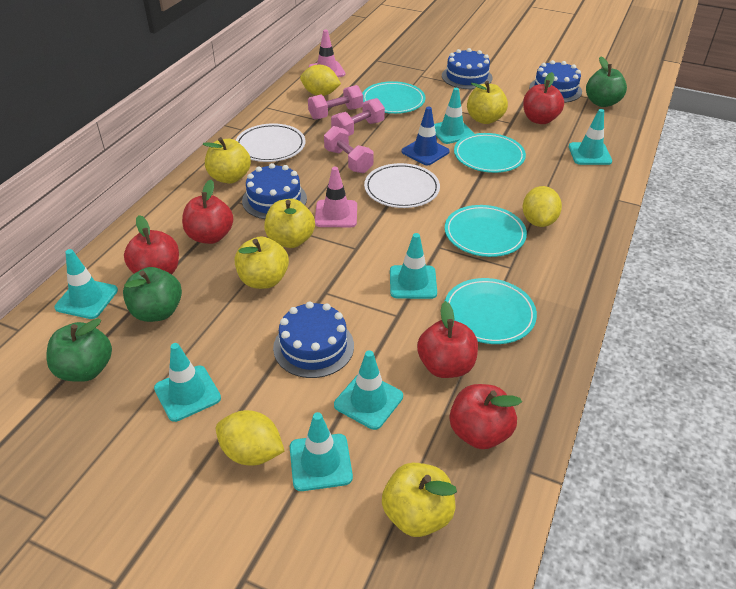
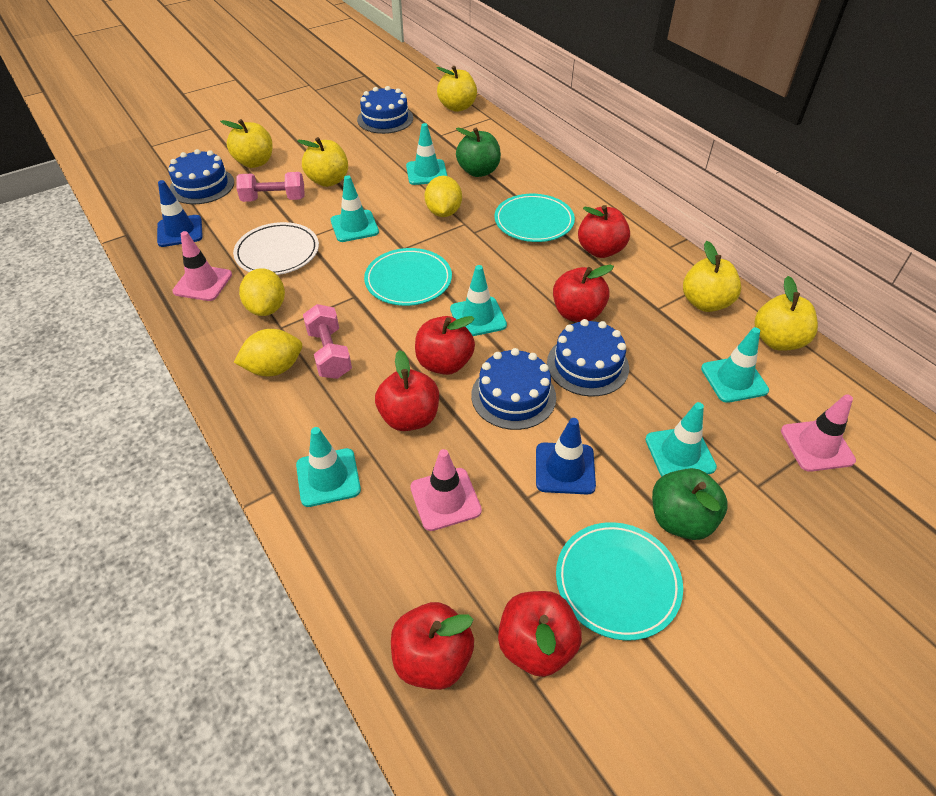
blue traffic cone: [402,107,450,165] = 1 -> [157,180,203,247] [536,418,596,495] = 2
green apple: [46,319,112,382] [123,267,182,322] [586,56,627,107] = 3 -> [456,128,501,177] [652,468,728,540] = 2
pink dumbbell: [308,85,363,120] [324,126,374,173] [331,98,385,136] = 3 -> [236,172,304,202] [303,304,352,379] = 2
pink traffic cone: [309,30,346,77] [315,167,357,227] = 2 -> [172,231,232,301] [410,449,482,531] [781,394,856,472] = 3
red apple: [124,215,179,274] [182,180,233,244] [417,301,478,378] [450,384,522,449] [523,72,564,124] = 5 -> [375,350,439,431] [391,602,474,690] [415,316,475,375] [498,591,582,677] [553,265,614,322] [578,205,630,258] = 6
turquoise plate: [362,81,425,114] [444,278,537,344] [445,205,527,257] [454,133,526,173] = 4 -> [364,248,452,306] [495,194,575,242] [556,522,683,641] = 3
turquoise traffic cone: [55,249,118,319] [154,343,221,422] [290,412,353,491] [334,350,403,430] [390,233,437,299] [434,88,474,144] [569,109,612,165] = 7 -> [296,427,361,507] [331,175,379,242] [406,123,447,185] [450,265,507,336] [645,402,717,477] [701,327,769,403] = 6
white plate: [236,123,305,162] [364,163,440,208] = 2 -> [233,222,319,275] = 1

